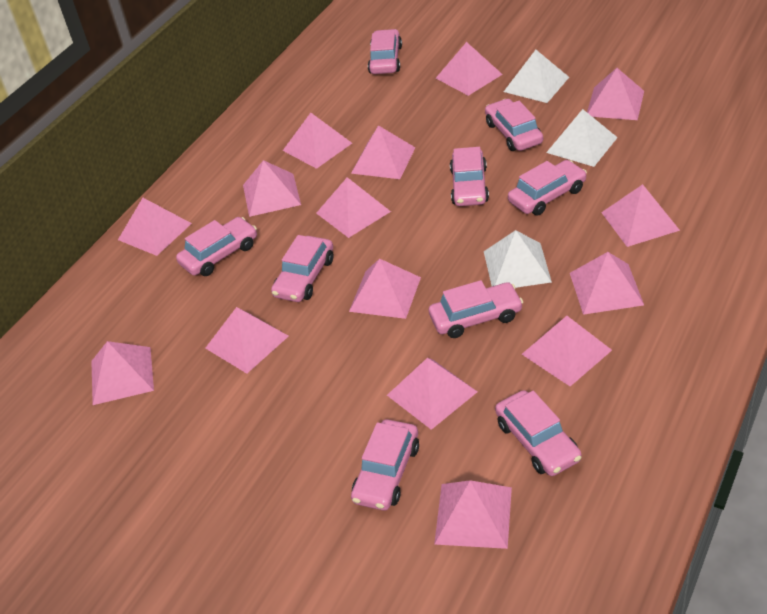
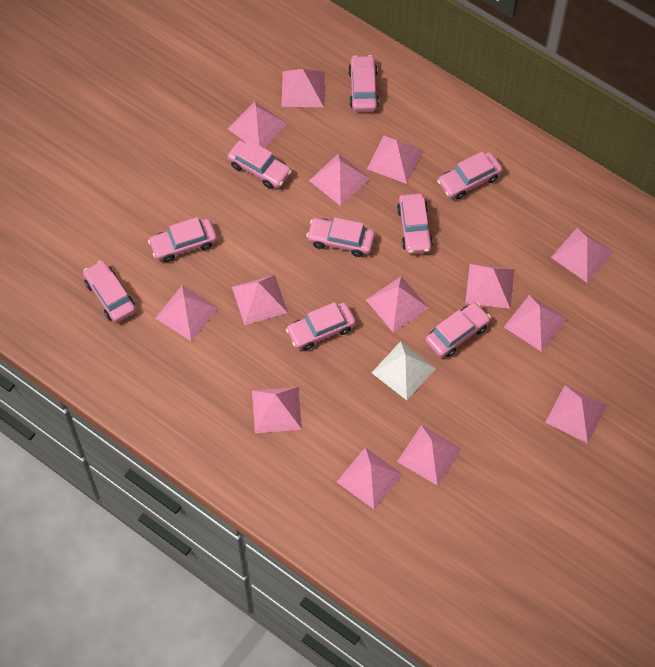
pink pyramid: [91,341,154,405] [118,198,192,256] [205,307,289,373] [243,160,301,217] [283,113,352,169] [316,177,391,238] [349,259,421,319] [351,125,415,179] [387,358,477,430] [434,480,512,549] [436,42,503,96] [522,316,612,386] [570,252,644,315] [587,68,644,120] [601,184,680,247] = 15 -> [155,285,218,341] [228,101,287,148] [232,275,288,325] [252,387,302,433] [281,69,325,107] [309,154,370,206] [337,447,403,510] [366,276,429,333] [367,135,423,184] [397,425,462,486] [465,264,514,309] [504,295,567,352] [545,385,607,443] [551,228,613,282] = 14
white pyramid: [484,230,552,288] [504,50,569,103] [546,109,618,167] = 3 -> [372,341,436,400] = 1

